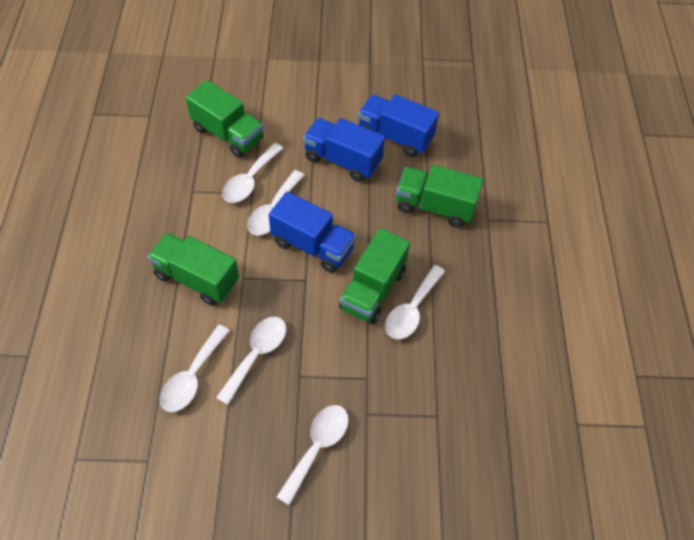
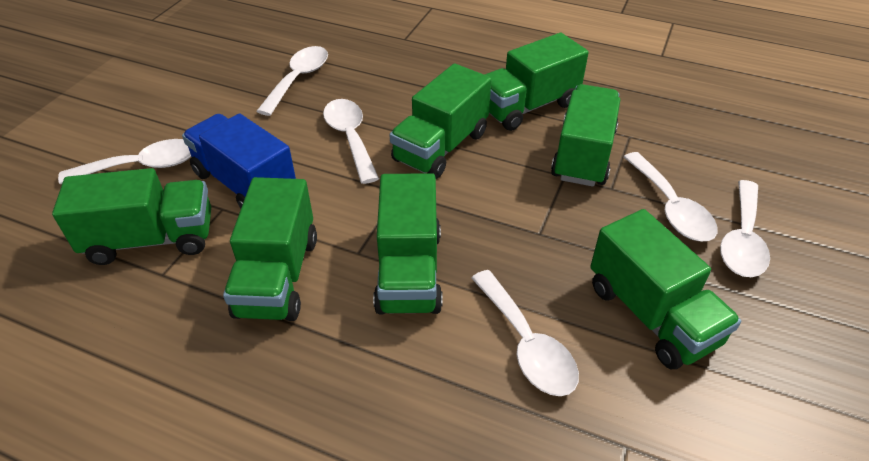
blue truck: [269,192,356,273] [303,118,385,182] [358,94,439,157] = 3 -> [182,114,296,209] = 1
green truck: [148,233,239,306] [186,80,263,158] [339,228,410,324] [396,165,483,228] = 4 -> [52,168,211,265] [223,177,317,321] [373,173,443,314] [389,64,491,179] [484,33,589,131] [551,84,620,187] [590,209,741,369] = 7

